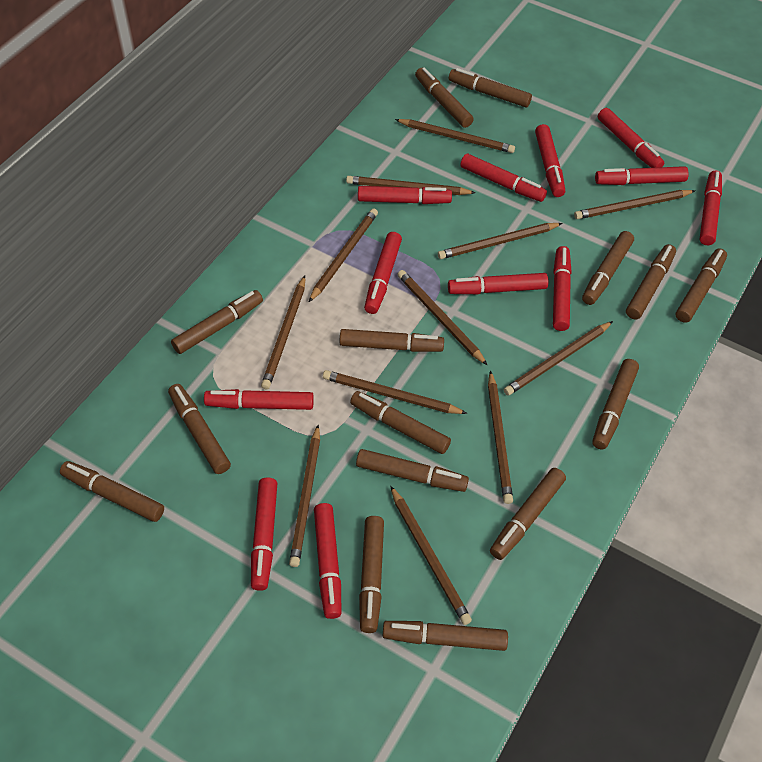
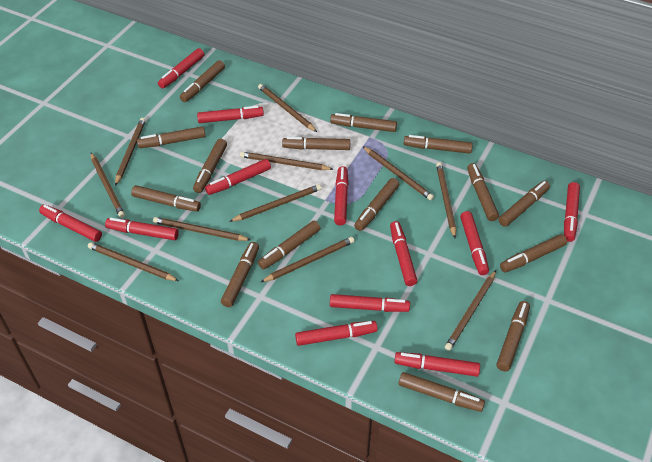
brown pencil: [261,276,305,389] [289,425,320,567] [309,208,378,302] [323,370,467,414] [346,176,476,195] [390,486,472,625] [395,119,515,153] [397,270,487,365] [438,223,562,259] [488,371,513,504] [504,321,613,396] [574,190,695,219] = 12 -> [88,242,179,281] [91,153,125,218] [115,118,146,186] [153,217,251,241] [229,184,322,222] [240,151,333,170] [258,84,317,132] [261,237,354,282] [363,146,434,200] [436,162,456,238] [445,270,496,351] = 11

